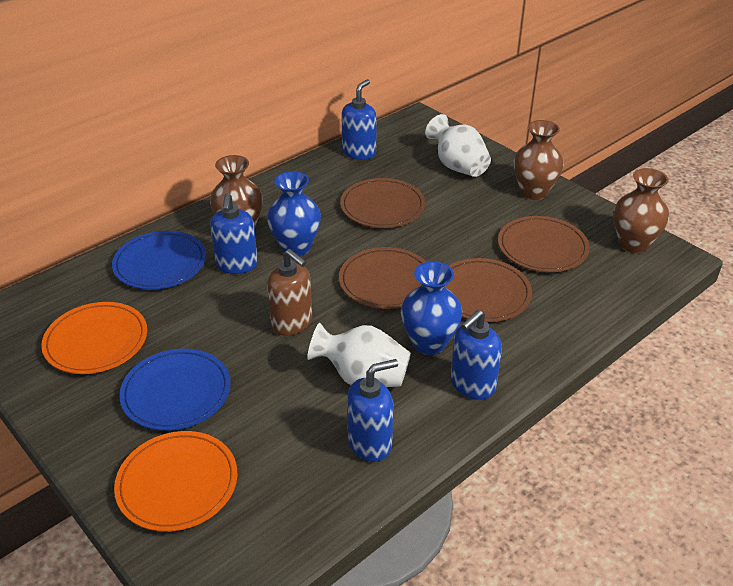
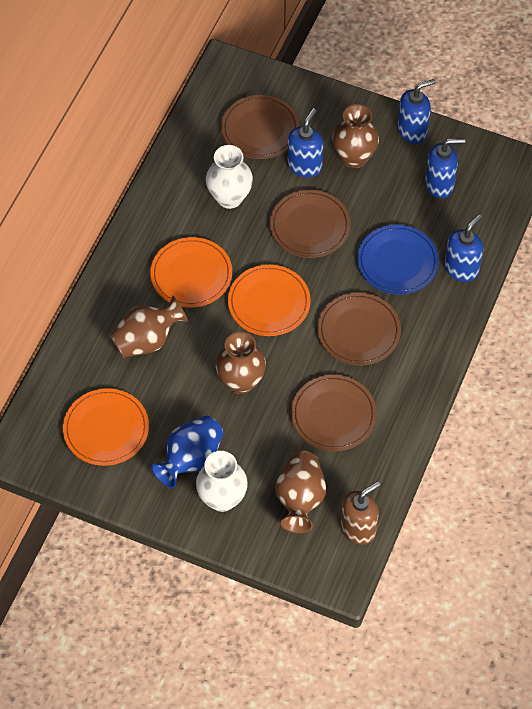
blue plate: [112,231,206,290] [119,349,231,431] = 2 -> [357,225,439,295] = 1
blue vase: [267,171,321,256] [401,261,462,355] = 2 -> [152,415,224,488] = 1
brown vase: [210,155,263,229] [513,120,564,200] [614,168,669,253] = 3 -> [109,296,188,358] [216,332,266,394] [275,451,326,533] [333,104,379,168] = 4
orange plate: [41,302,147,374] [114,431,237,532] = 2 -> [63,388,149,466] [150,237,232,307] [228,265,311,336] = 3

